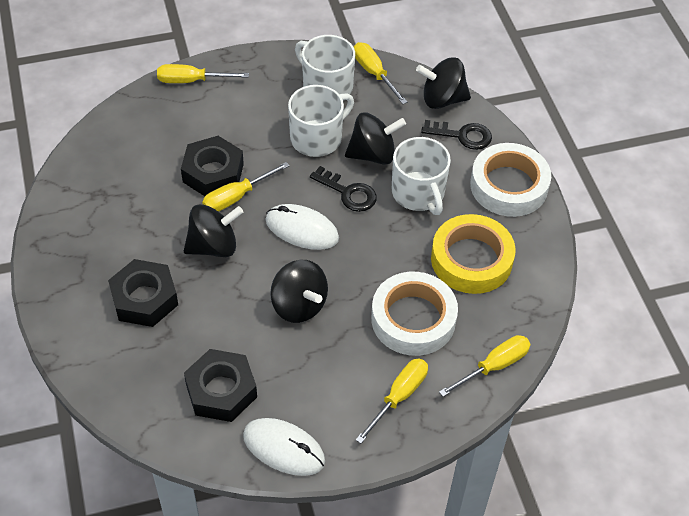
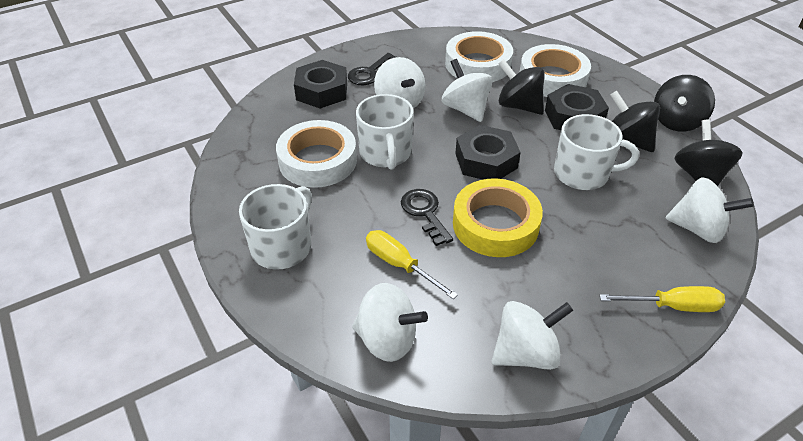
white mouse: [243,418,325,476] [265,204,339,250] = 2 -> none = 0
white spinning top: none = 0 -> [352,283,428,362] [374,57,425,109] [442,59,493,122] [492,301,573,370] [666,177,754,243] = 5
white tape: [371,272,458,356] [470,143,551,217] = 2 -> [276,120,357,188] [445,31,513,82] [520,44,591,97] = 3
yellow screwdriver: [157,64,249,83] [202,162,290,212] [354,42,407,104] [356,358,428,443] [439,335,531,397] = 5 -> [366,230,458,299] [599,286,725,312] = 2

